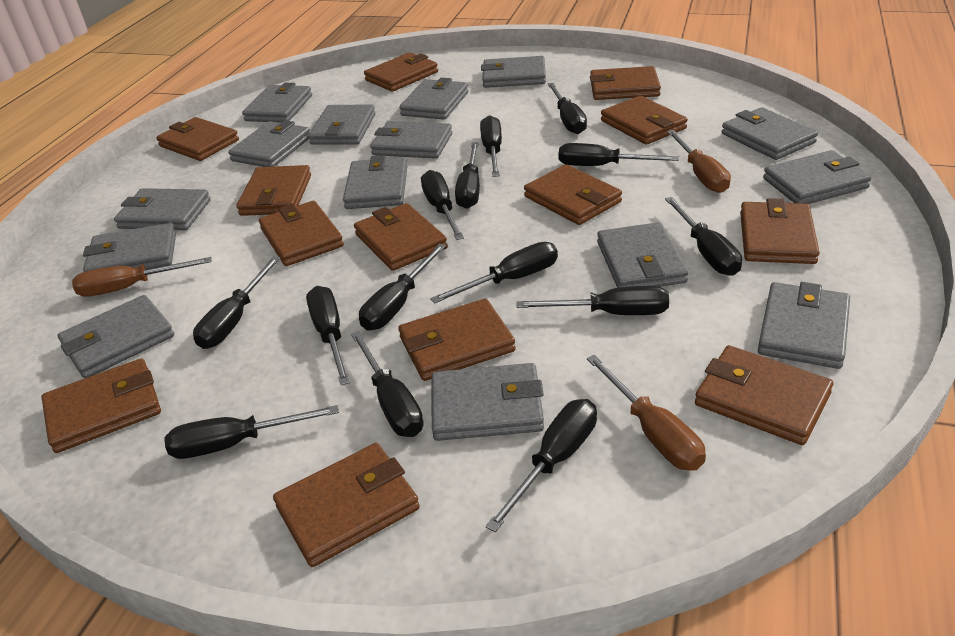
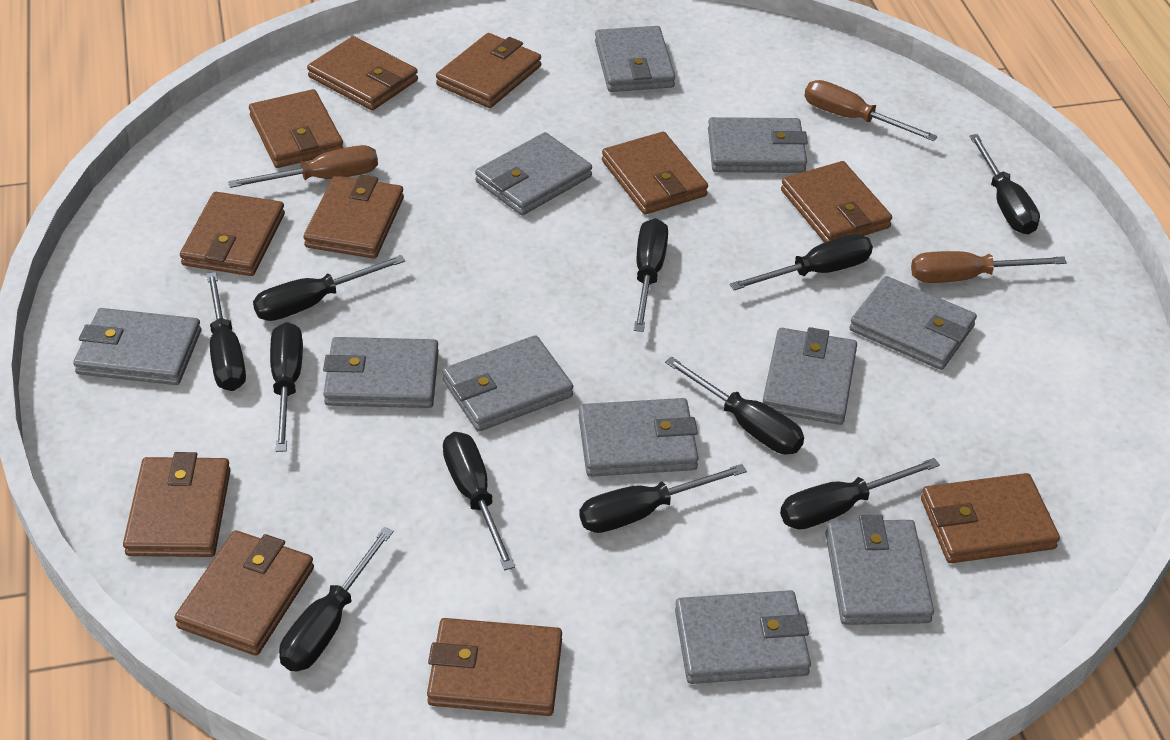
black screwdriver: [164,405,339,459] [193,256,280,349] [306,286,350,385] [351,331,424,437] [359,243,446,330] [421,170,464,240] [430,242,558,304] [455,142,480,209] [480,115,502,177] [486,399,597,532] [517,286,669,315] [548,83,587,134] [558,143,679,166] [665,197,742,276] = 14 -> [206,272,246,391] [253,255,405,321] [270,322,303,452] [279,527,393,671] [443,432,515,570] [579,464,747,533] [634,218,668,332] [665,357,804,454] [730,234,873,290] [780,458,940,530] [969,134,1040,234] = 11
brown wallet: [41,358,161,453] [156,117,239,161] [236,165,311,216] [259,201,344,266] [273,443,420,567] [354,203,448,271] [364,53,438,92] [398,299,516,381] [524,164,622,225] [590,66,661,100] [601,96,688,145] [695,345,833,445] [740,198,820,264] = 13 -> [123,452,231,557] [174,530,314,656] [180,192,285,276] [249,89,343,168] [304,175,404,259] [307,36,418,110] [427,618,562,716] [436,33,541,108] [602,132,708,214] [781,161,892,243] [921,473,1060,563] = 11
grey wallet: [58,295,174,379] [83,223,176,272] [114,188,211,230] [228,120,310,167] [242,83,312,123] [308,104,375,145] [343,155,407,209] [370,121,452,159] [399,78,469,120] [431,363,544,441] [481,56,546,88] [597,222,689,288] [722,107,818,160] [758,282,850,369] [763,150,871,204] = 15 -> [73,308,201,385] [323,337,439,408] [442,335,573,432] [475,132,592,215] [579,398,699,477] [595,26,675,92] [675,590,811,684] [708,117,808,173] [763,327,857,425] [825,515,934,625] [850,276,977,370] = 11

